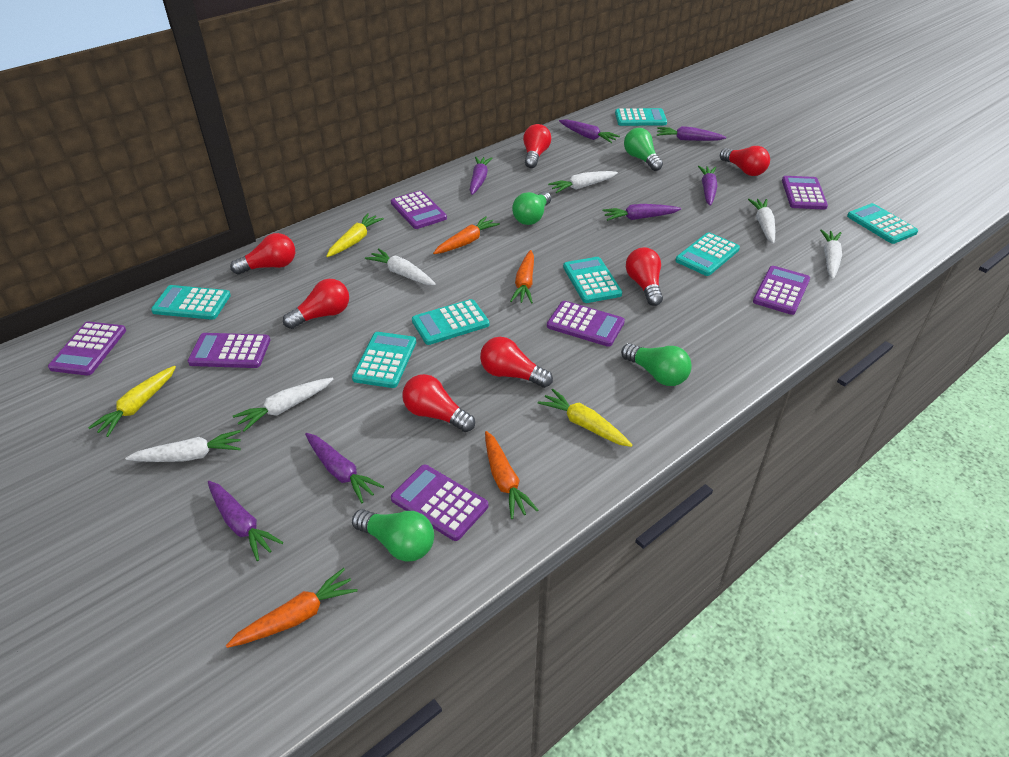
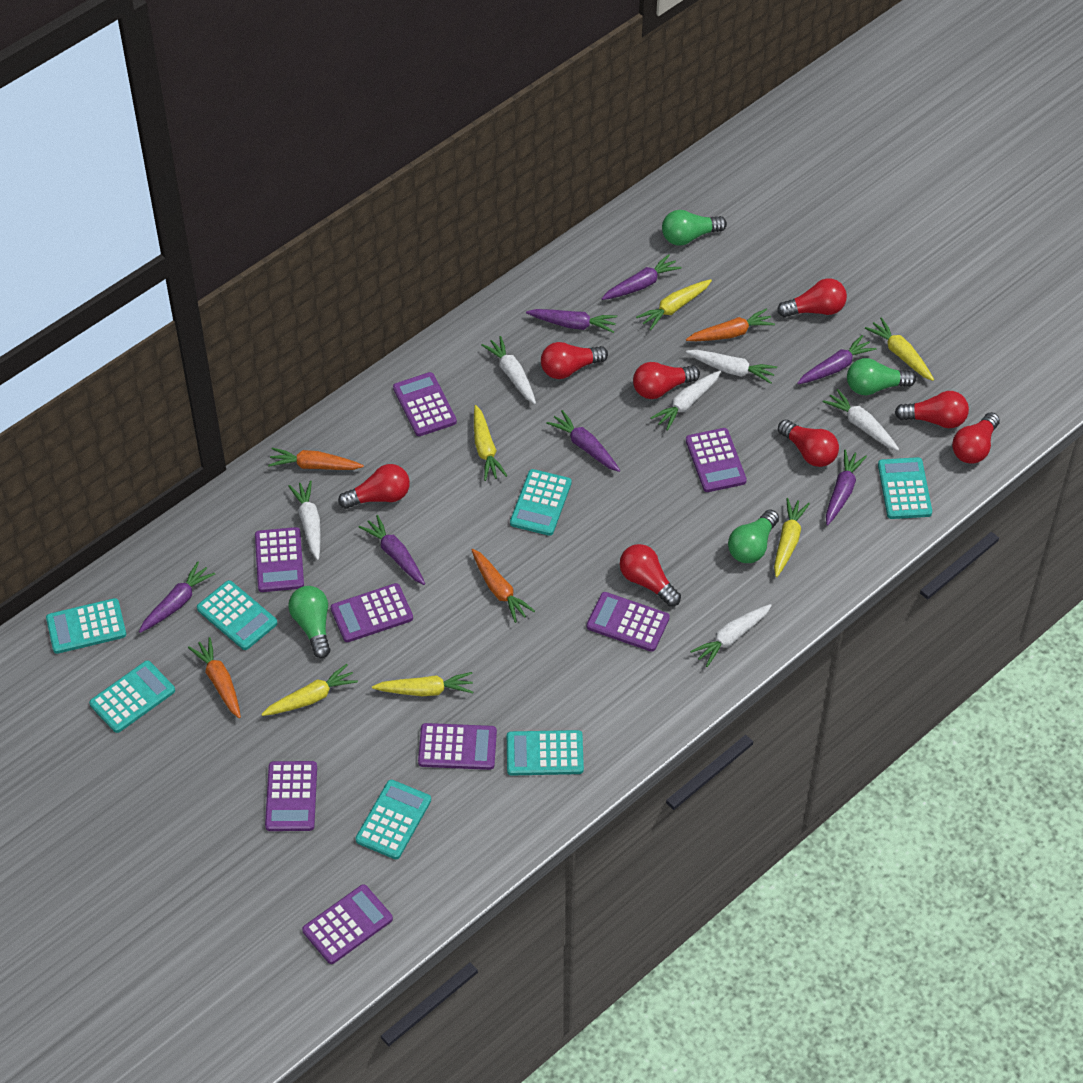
purple calculator: [48,321,126,375] [188,333,270,368] [391,190,447,229] [391,465,488,541] [547,301,625,347] [753,266,810,315] [782,176,828,210] = 7 -> [255,527,304,592] [265,761,317,831] [302,884,393,964] [331,583,413,642] [393,372,457,436] [418,723,497,770] [587,592,670,652] [686,428,747,492] = 8
red light bulb: [230,233,295,275] [283,279,349,329] [402,374,475,432] [480,337,553,388] [523,124,551,168] [626,247,663,306] [720,146,770,176] = 7 -> [338,464,410,509] [541,342,608,379] [620,544,681,606] [633,362,700,399] [777,278,847,317] [778,419,839,467] [895,391,969,428] [952,412,1000,464] = 8
yellow carrot: [88,366,176,437] [326,213,384,257] [538,389,633,447] = 3 -> [261,664,358,716] [372,672,473,696] [474,405,507,481] [636,279,712,331] [774,498,810,577] [865,317,934,381] = 6

